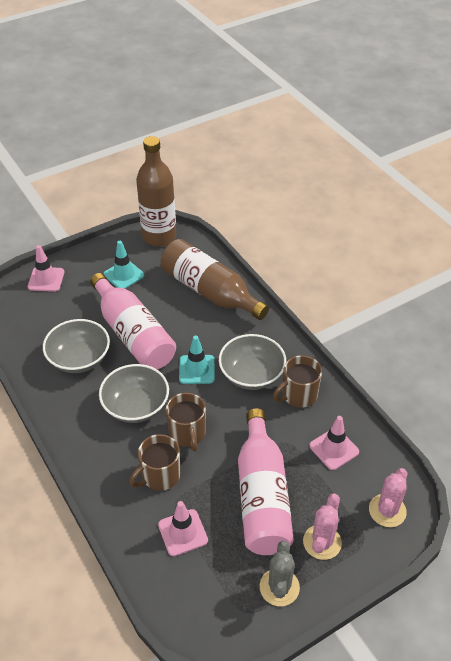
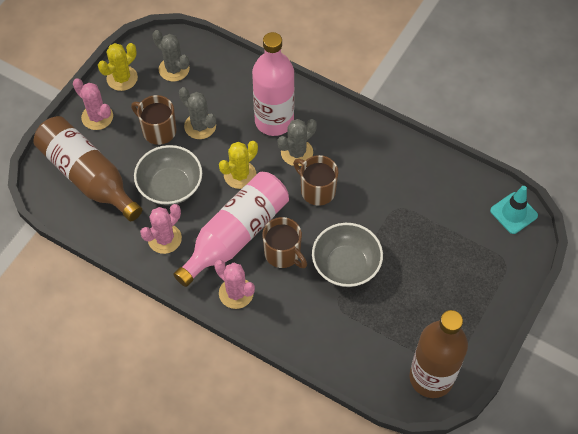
grey bowl: [43,319,110,373] [99,364,169,423] [219,334,286,390] = 3 -> [134,145,202,206] [312,223,383,287] = 2
grey cactus: [260,541,300,606] = 1 -> [152,30,190,82] [179,87,216,139] [278,119,317,166] = 3
pink cactus: [303,493,342,560] [369,468,407,527] = 2 -> [73,78,113,130] [140,204,182,254] [214,260,255,309] = 3
pink traffic cone: [28,245,64,292] [158,501,208,556] [309,416,359,470] = 3 -> none = 0
turquoise traffic cone: [103,241,145,289] [179,335,215,384] = 2 -> [490,186,538,234] = 1
yellow cactus: none = 0 -> [98,43,138,91] [219,141,258,189] = 2

